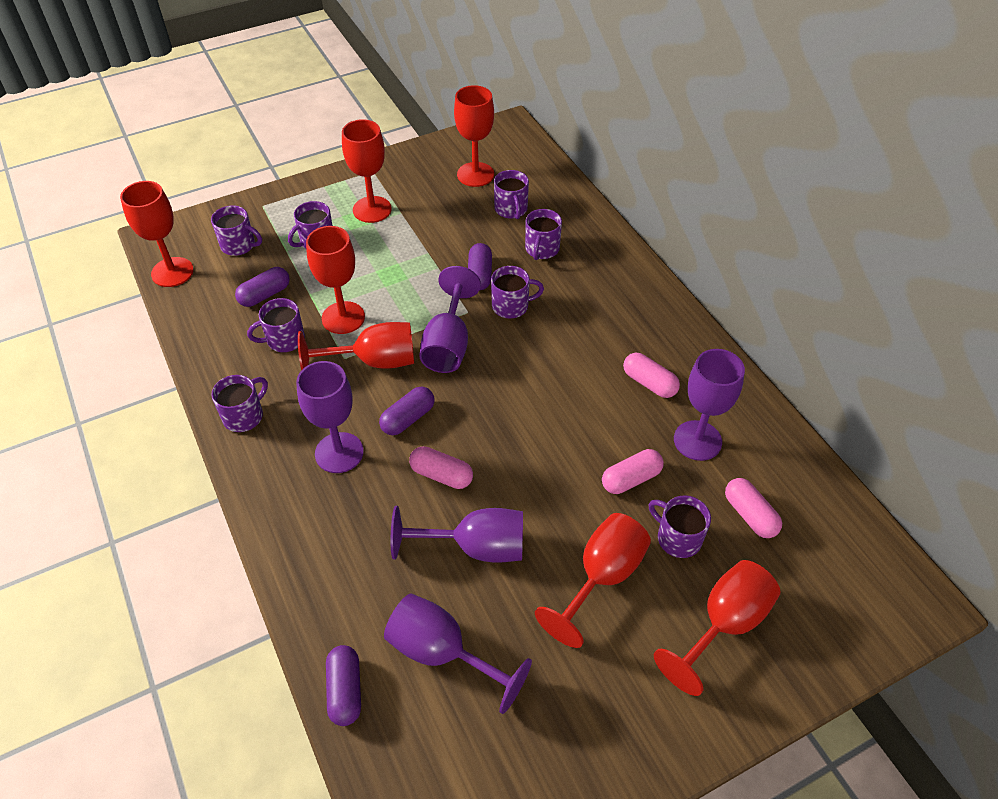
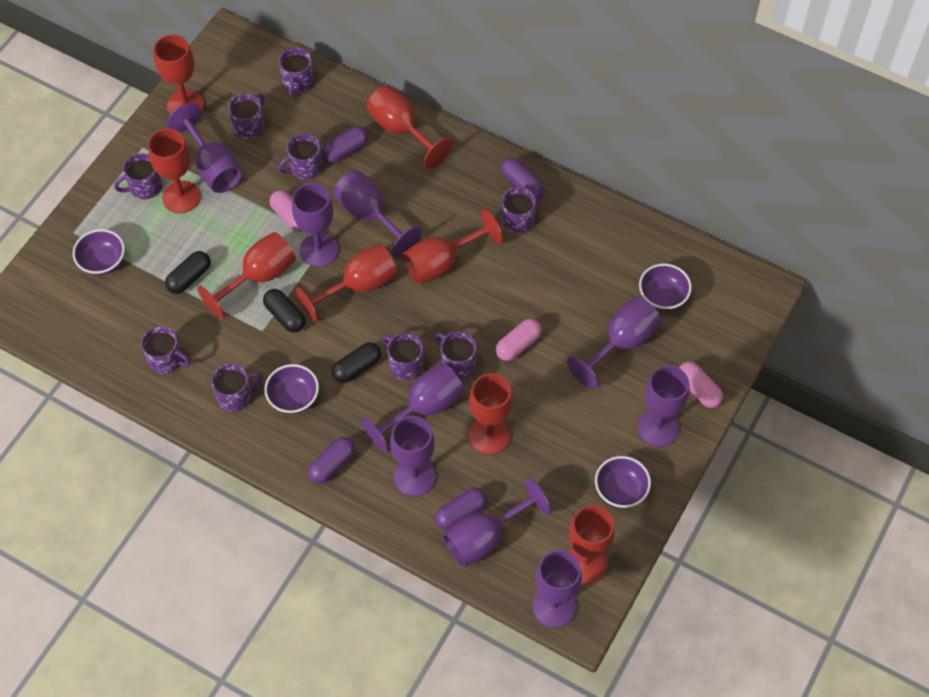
black capsule: none = 0 -> [165,251,211,294] [263,289,306,333] [332,342,381,383] = 3
pink capsule: [409,446,473,489] [602,449,664,494] [623,353,680,398] [725,478,782,538] = 4 -> [269,190,303,232] [496,319,542,361] [679,362,723,408] = 3
purple bowl: none = 0 -> [73,229,125,275] [264,364,319,414] [595,456,651,508] [639,263,692,311] = 4
purple goblet: [296,361,364,473] [384,593,532,714] [391,506,523,563] [419,266,481,373] [674,349,745,461] = 5 -> [167,103,242,193] [292,183,338,267] [333,170,422,258] [361,363,464,453] [390,416,436,496] [443,477,551,567] [533,550,582,628] [567,297,661,389] [638,365,689,447] = 9
purple mug: [211,205,262,256] [211,375,268,432] [247,298,305,352] [288,201,333,249] [491,266,544,318] [494,170,529,219] [525,209,562,260] [649,495,711,558] = 8 -> [114,153,162,199] [141,326,191,374] [211,364,263,411] [228,93,264,139] [278,134,323,179] [279,48,314,96] [382,333,424,380] [435,331,477,379] [501,187,543,233] = 9
red goblet: [120,181,194,287] [298,322,414,370] [306,226,365,334] [342,119,392,223] [454,85,494,187] [535,513,651,648] [654,560,780,696] = 7 -> [148,129,200,213] [154,35,204,114] [197,232,296,319] [296,244,397,323] [366,85,453,169] [402,209,503,285] [469,373,513,455] [568,505,615,584] = 8

